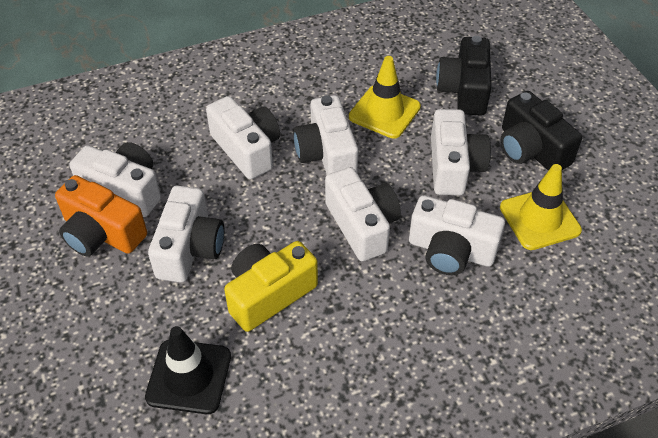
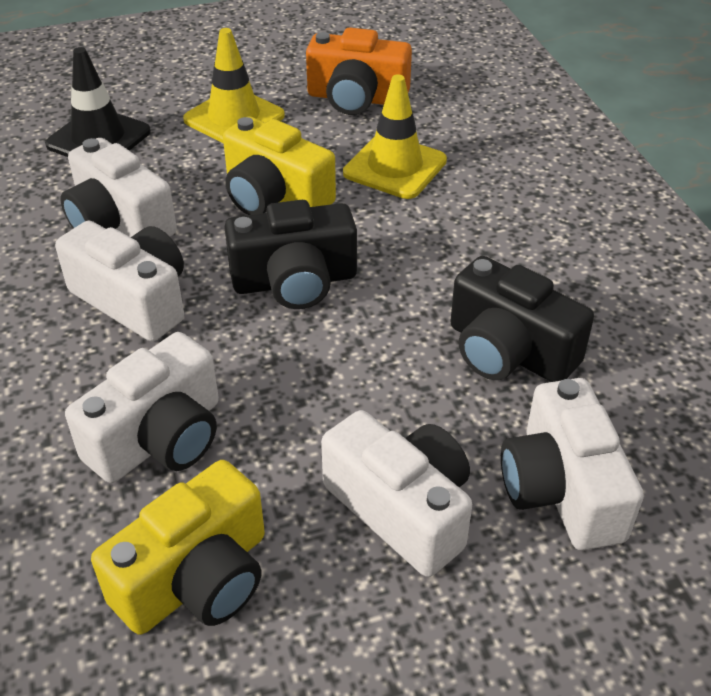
white camera: [70,142,161,217] [148,185,224,283] [206,96,280,179] [294,95,358,175] [325,167,401,261] [409,195,505,275] [431,109,491,195] = 7 -> [55,221,184,341] [60,138,177,237] [65,332,219,483] [321,410,472,577] [501,378,644,550] = 5
yellow camera: [224,241,318,332] = 1 -> [91,460,265,635] [223,116,336,215] = 2

